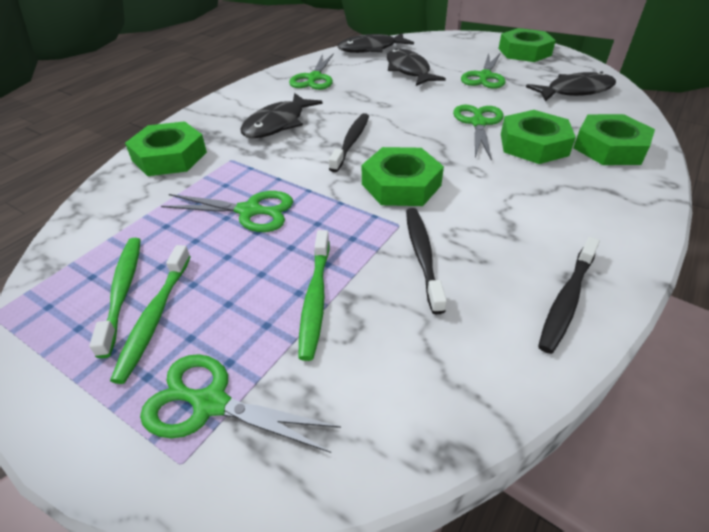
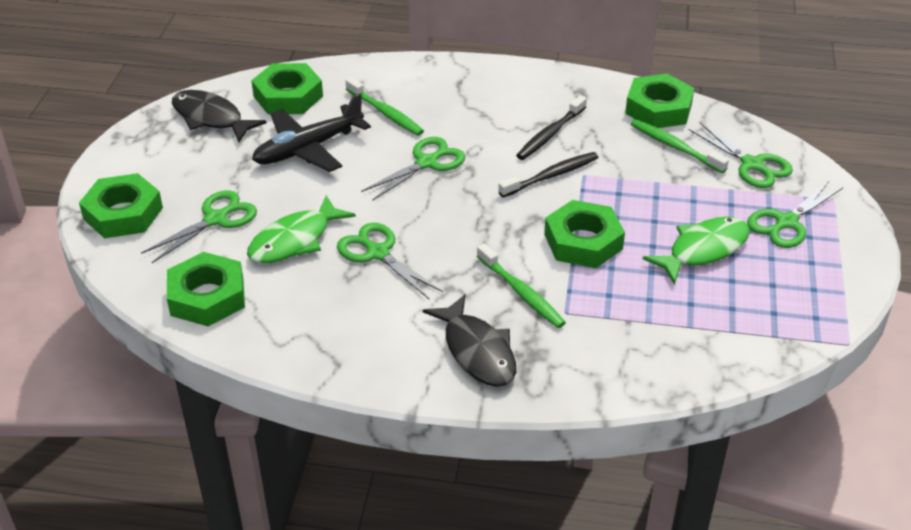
black fish: [241,93,323,138] [338,33,414,53] [387,49,446,86] [526,71,616,102] = 4 -> [172,90,267,142] [423,294,516,387] = 2
black plane: none = 0 -> [252,93,371,172] = 1
black toothbrush: [329,113,369,172] [406,208,447,314] [538,237,600,354] = 3 -> [498,152,599,197] [516,95,587,160] = 2
green fish: none = 0 -> [247,195,356,263] [642,217,750,285] = 2

